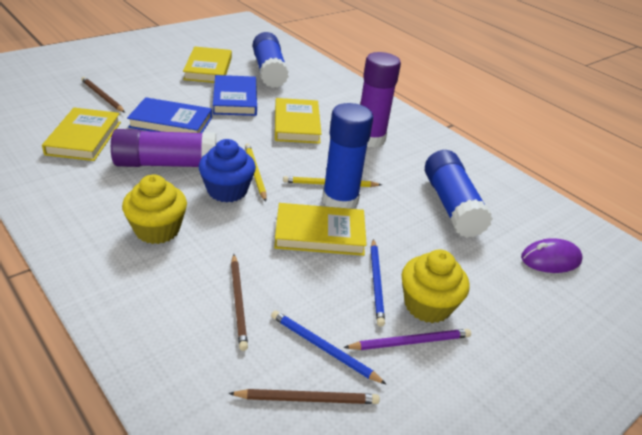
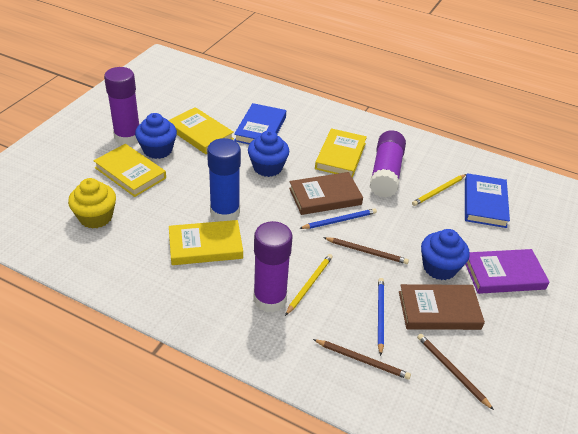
blue cupcake: [199,139,256,202] = 1 -> [135,113,177,159] [248,130,289,177] [421,229,470,280] = 3
blue glue stick: [253,32,289,88] [322,103,373,209] [425,150,493,238] = 3 -> [207,138,241,222] = 1
brown book: none = 0 -> [289,172,363,215] [399,284,485,330] = 2
purple book: none = 0 -> [465,249,550,294] = 1
purple glue stick: [111,129,216,167] [360,52,401,148] = 2 -> [104,67,139,145] [253,221,293,312] [370,130,406,198] = 3
purple mouse: [521,238,583,273] = 1 -> none = 0
purple pencil: [344,329,471,350] = 1 -> none = 0
yellow cupcake: [122,174,187,244] [402,250,470,323] = 2 -> [68,178,116,228] = 1

